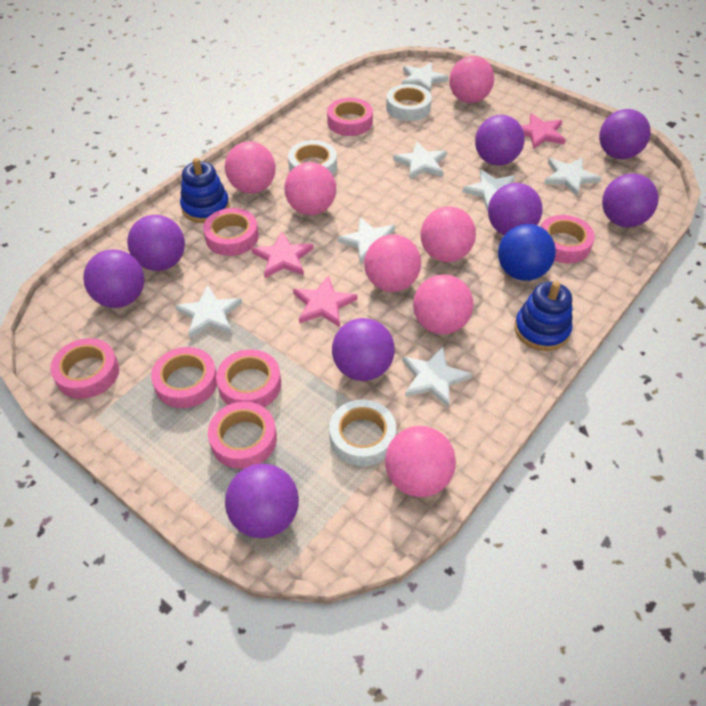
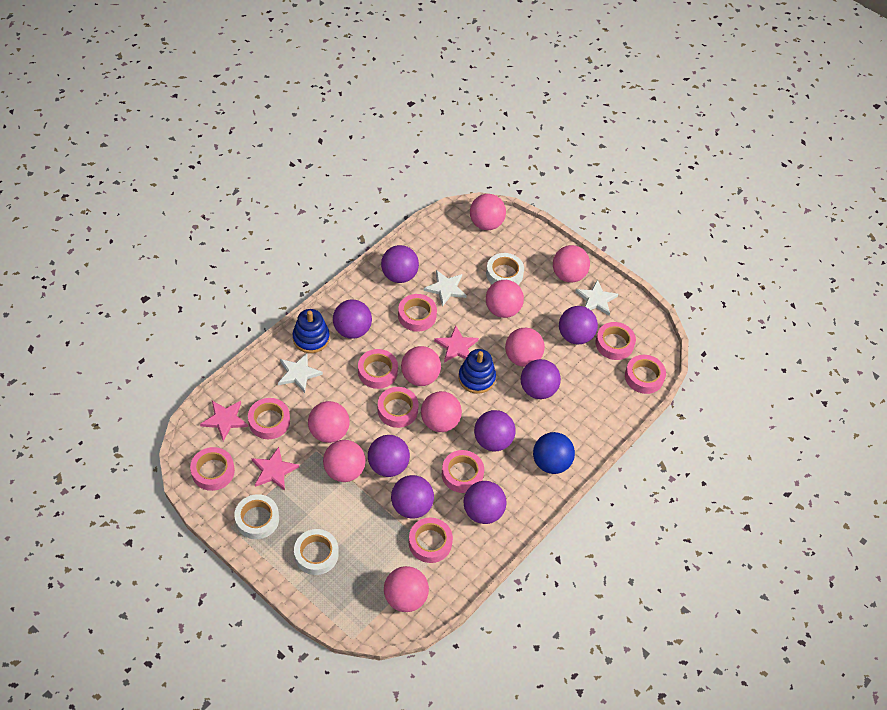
pink ball: [225,141,276,193] [284,162,336,215] [364,234,421,292] [385,426,456,497] [413,275,473,334] [420,207,476,262] [449,56,494,103] = 7 -> [308,401,350,443] [323,440,366,482] [384,566,429,612] [401,346,441,386] [421,391,462,432] [470,194,506,230] [486,280,524,318] [505,328,545,367] [553,245,590,283] = 9
pink tape: [50,338,119,399] [151,347,217,408] [203,208,259,256] [208,402,277,469] [216,349,281,407] [327,98,373,136] [540,215,595,263] = 7 -> [190,447,235,491] [248,398,290,439] [358,349,398,389] [378,387,419,428] [398,294,437,332] [409,518,453,563] [442,450,484,493] [595,322,636,360] [625,355,666,394] = 9
white star: [175,285,242,338] [338,218,395,263] [393,142,447,180] [401,62,449,92] [403,347,472,408] [463,169,515,210] [544,157,601,196] = 7 -> [278,353,323,393] [424,270,467,307] [575,279,618,316] = 3

